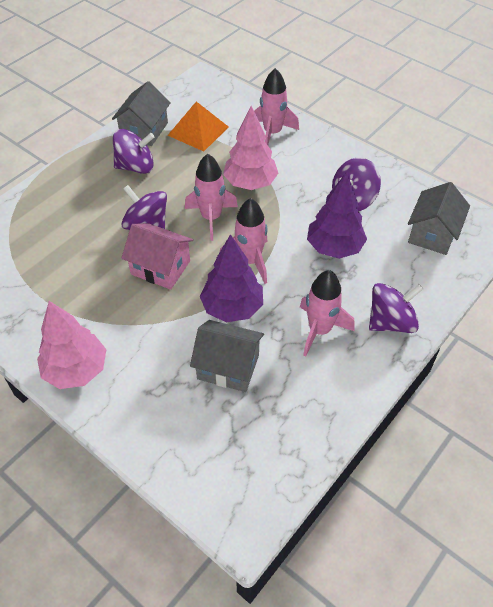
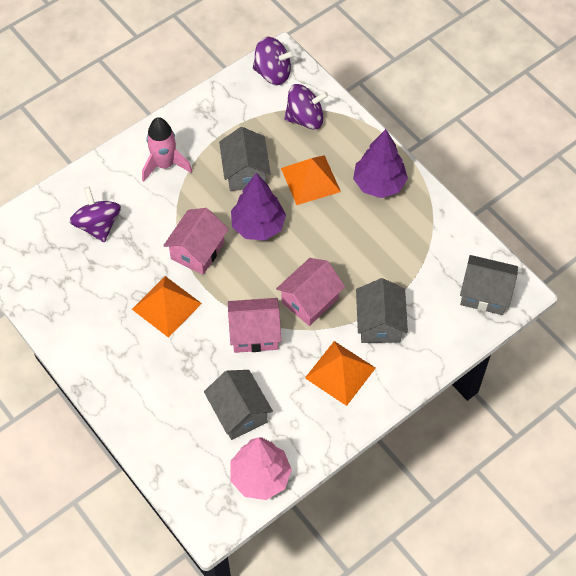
grey house: [112,81,171,146] [190,320,264,392] [408,182,470,255] = 3 -> [204,370,273,440] [219,127,271,191] [356,278,408,343] [460,255,518,315] = 4
orange pyramid: [168,101,229,151] = 1 -> [132,276,202,338] [281,155,341,205] [305,341,376,406] = 3
pink house: [121,223,193,290] = 1 -> [163,208,229,275] [228,298,281,353] [276,258,345,326] = 3
pink rocket: [185,154,238,241] [219,198,268,284] [254,68,299,145] [300,270,355,356] = 4 -> [142,117,192,182] = 1
pink tree: [37,301,107,389] [223,106,279,190] = 2 -> [231,437,292,500] = 1
purple spinning top: [113,129,154,174] [122,185,167,230] [332,158,381,211] [369,283,423,333] = 4 -> [70,187,121,242] [253,37,294,85] [284,84,328,130] = 3

